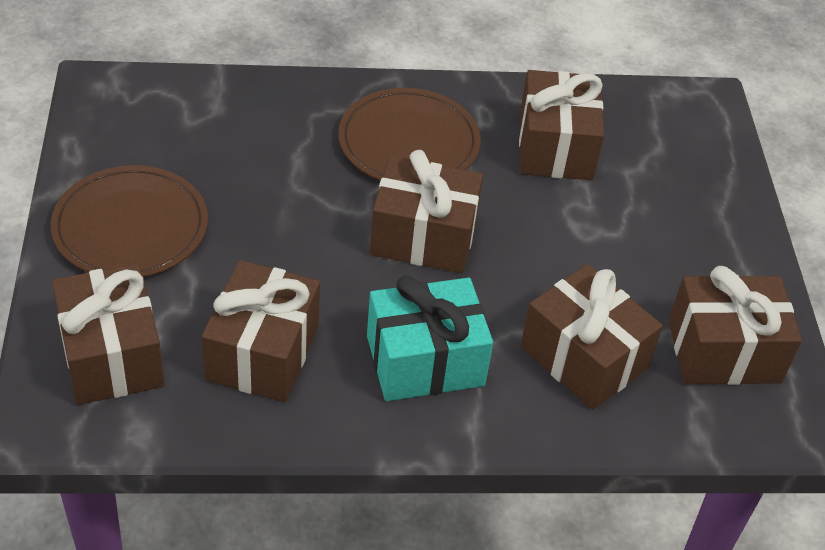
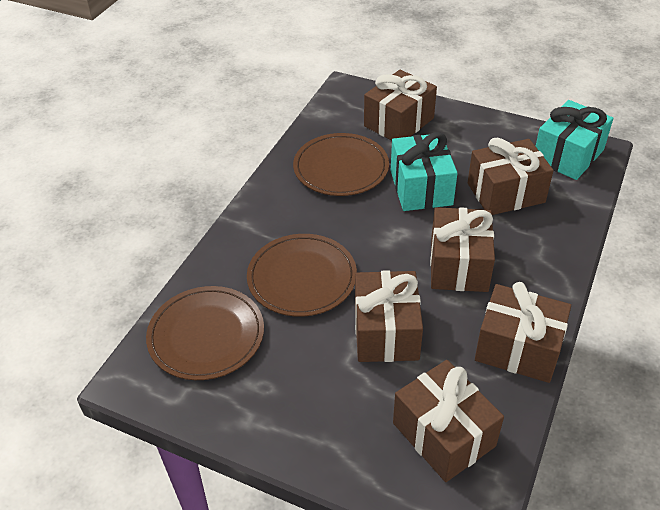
brown plate: [51,165,208,277] [339,88,481,181] = 2 -> [146,286,264,380] [247,234,357,317] [293,133,389,196] = 3
turquoise gift: [367,276,493,401] = 1 -> [391,132,457,211] [536,100,613,180] = 2

